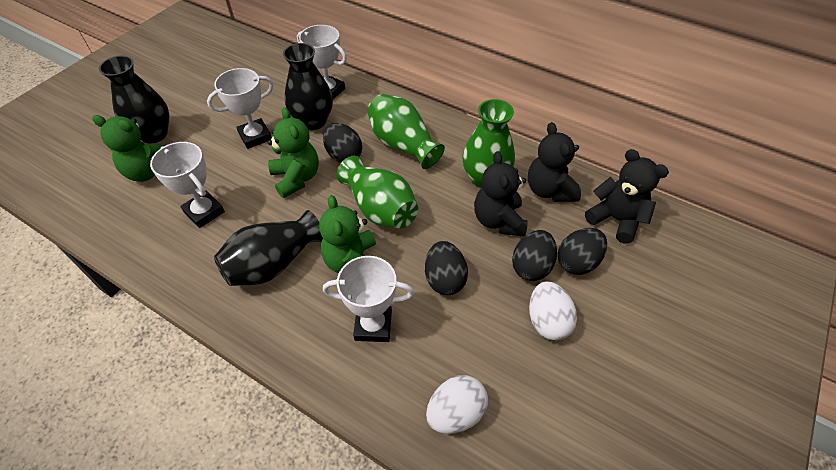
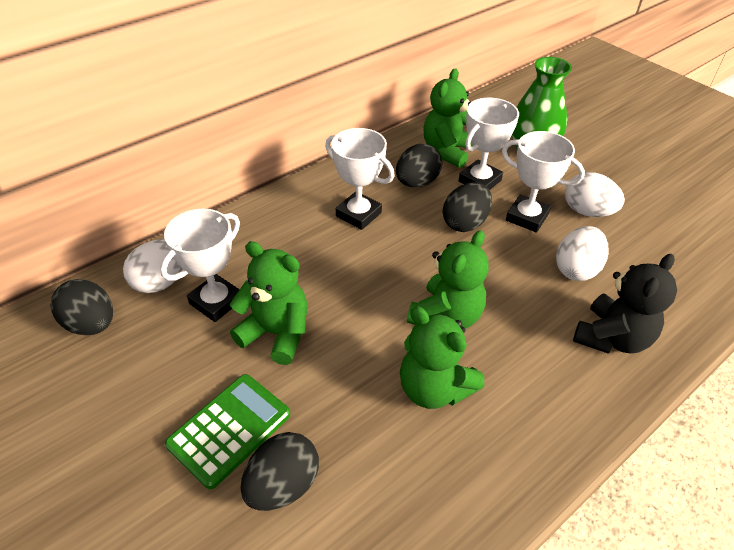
black teddy bear: [474,151,528,237] [528,122,581,202] [585,149,669,244] = 3 -> [573,254,677,354] = 1
black vase: [99,55,169,144] [214,210,323,286] [283,43,333,130] = 3 -> none = 0
green calculator: none = 0 -> [165,374,290,489] = 1
green teddy bear: [92,115,164,182] [268,107,319,198] [319,195,376,273] = 3 -> [230,241,307,365] [400,306,484,409] [407,230,489,329] [423,68,473,168] = 4
green vase: [337,156,418,229] [367,94,445,169] [463,99,515,188] = 3 -> [512,57,572,149] = 1
white egg: [426,375,488,434] [529,281,577,340] = 2 -> [123,239,183,293] [556,226,609,281] [565,172,625,217] = 3

